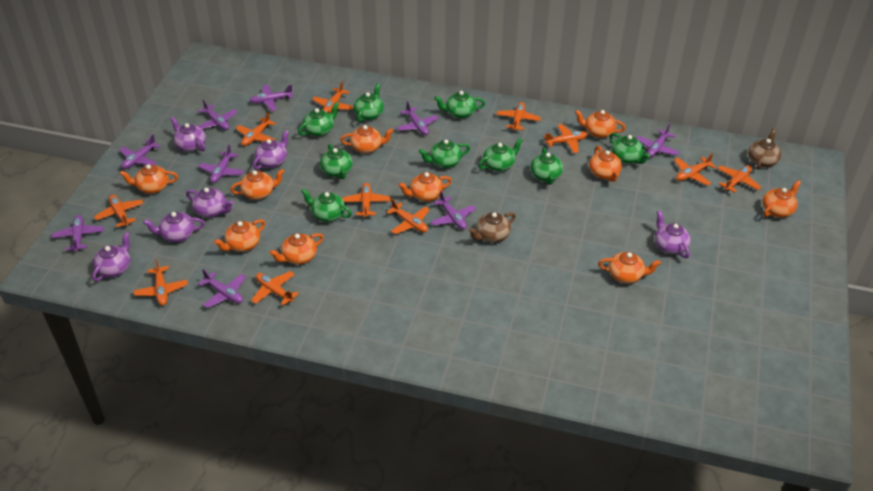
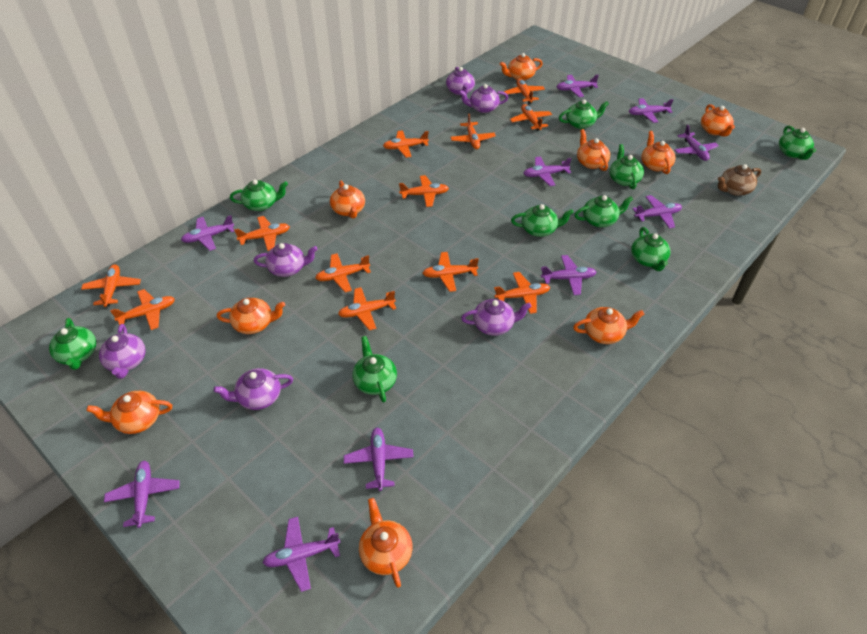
brown teapot: [468,212,516,243] [748,129,781,169] = 2 -> [718,164,761,196] = 1
orange plane: [94,195,144,227] [134,259,188,306] [236,112,276,146] [251,271,299,306] [312,82,353,114] [342,183,390,218] [386,199,430,234] [497,102,541,131] [544,124,588,153] [674,153,716,186] [717,165,761,193] = 11 -> [81,264,141,307] [110,289,175,330] [234,216,290,251] [315,253,371,292] [338,287,396,330] [383,130,429,158] [399,175,449,207] [423,252,479,292] [450,114,496,149] [494,272,550,314] [504,78,545,104] [510,104,552,131] = 12
orange teapot: [120,164,178,194] [214,219,266,252] [230,169,285,200] [269,233,324,265] [340,125,394,153] [398,172,452,202] [575,110,626,138] [589,146,622,182] [598,252,661,284] [762,180,801,217] = 10 -> [86,391,172,434] [217,298,285,334] [330,181,365,219] [359,498,413,588] [500,53,543,81] [573,307,644,344] [577,129,610,171] [641,131,676,174] [701,104,735,137] = 9
purple plane: [52,215,104,252] [119,134,161,169] [198,99,237,130] [198,144,244,183] [198,269,246,308] [250,85,293,111] [397,101,439,135] [431,191,476,230] [636,124,680,158] = 9 -> [104,461,180,528] [181,215,234,251] [262,517,340,592] [344,428,414,491] [523,157,571,186] [541,255,596,295] [557,75,599,97] [629,98,674,123] [632,195,682,229] [674,125,719,161] = 10

